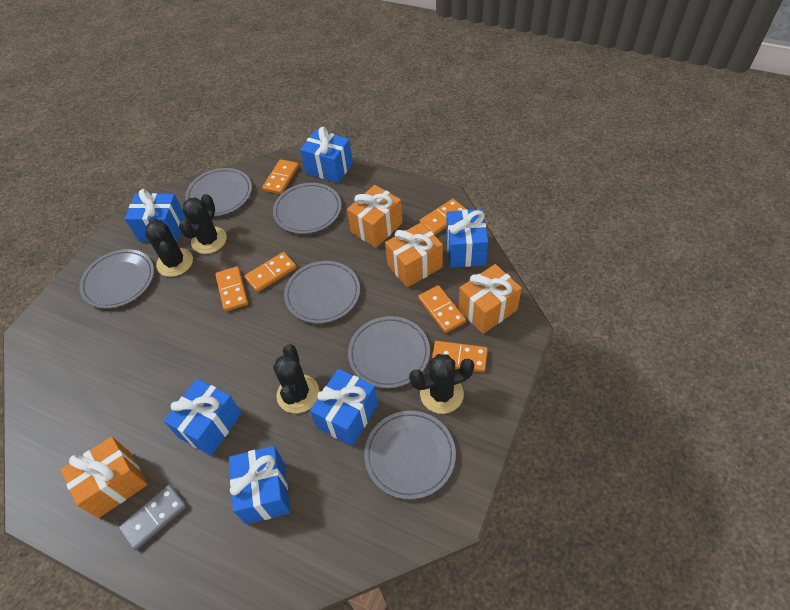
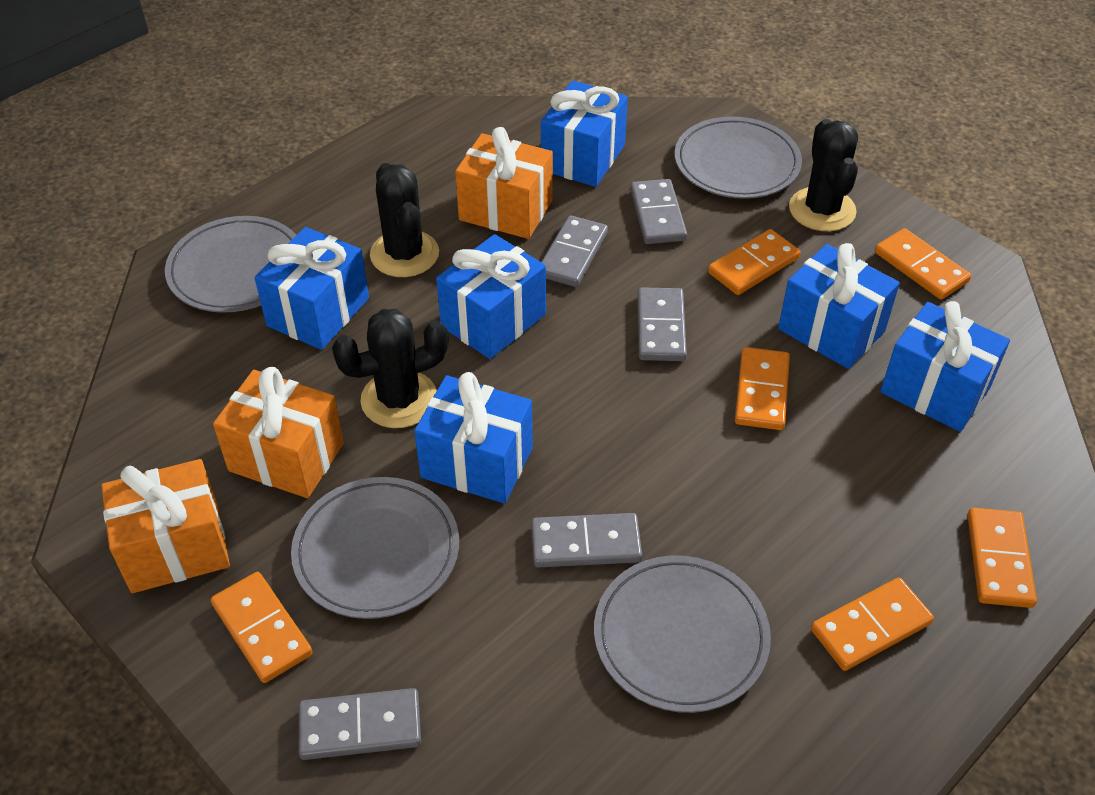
black cactus: [145,218,193,277] [179,194,227,254] [273,344,319,413] [409,354,475,414] = 4 -> [332,309,449,428] [370,163,439,277] [789,119,858,231] = 3
grey domino: [118,485,187,550] = 1 -> [299,688,421,760] [531,513,642,567] [542,215,608,287] [630,179,687,244] [637,287,687,361] = 5
grey plate: [79,249,154,309] [185,168,252,216] [273,183,341,234] [284,261,360,323] [348,316,430,388] [364,411,456,499] = 6 -> [165,216,296,313] [291,477,459,619] [594,555,771,713] [675,117,802,199] = 4
orange gift: [61,437,148,518] [347,185,403,248] [385,222,443,288] [458,264,522,334] = 4 -> [101,459,230,593] [213,367,344,498] [455,127,553,239] = 3

